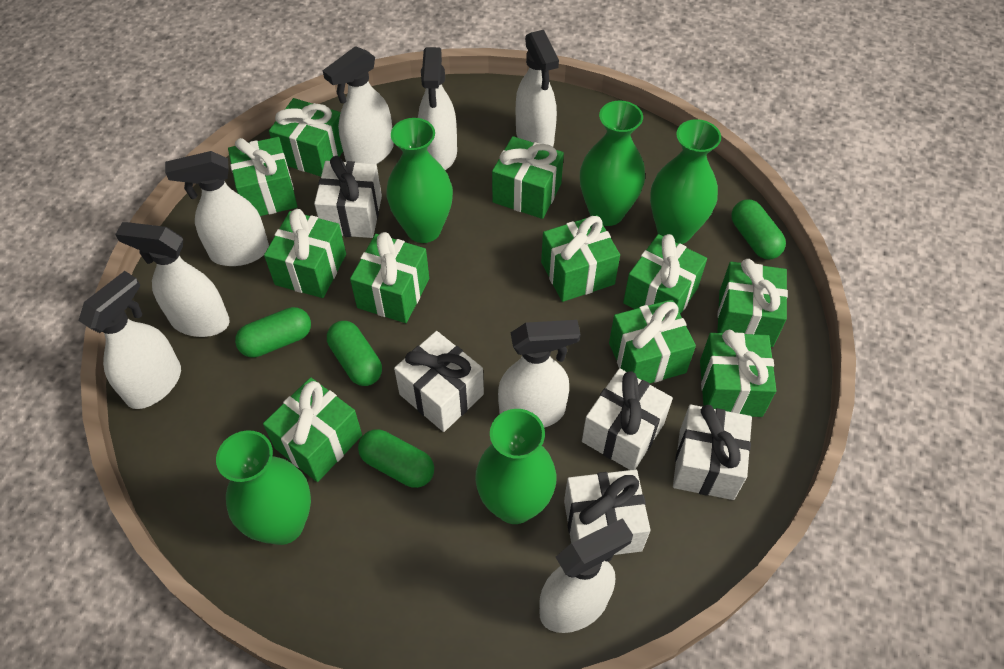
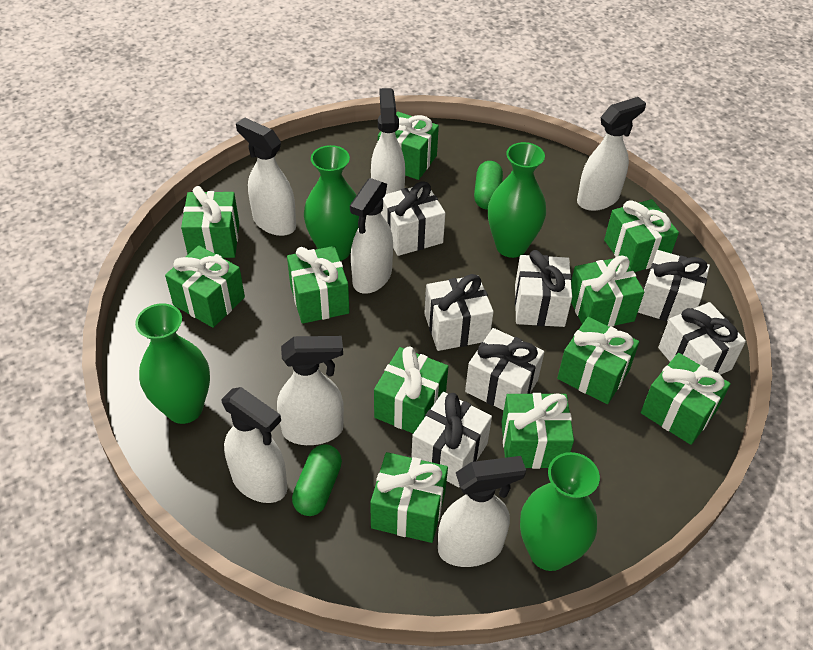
green capsule: [235,307,311,358] [327,321,382,386] [358,429,434,488] [731,200,786,259] = 4 -> [292,444,342,516] [474,161,503,209] = 2
green vase: [216,430,311,545] [386,118,453,243] [475,409,556,524] [580,101,645,226] [650,119,721,244] = 5 -> [135,303,210,424] [304,145,359,261] [488,142,546,258] [520,452,600,571] = 4
white gift: [314,156,382,238] [394,331,484,432] [564,469,650,555] [582,368,673,470] [673,405,752,500] = 5 -> [381,181,445,256] [411,392,492,487] [424,274,494,351] [465,328,544,410] [515,250,572,327] [638,250,710,322] [658,302,746,375] = 7
white spray bottle: [78,271,181,409] [115,222,230,337] [165,151,269,266] [323,46,394,164] [418,47,457,170] [498,320,580,428] [516,30,559,147] [540,518,633,633] = 8 -> [221,387,287,503] [236,118,296,236] [277,336,344,445] [350,178,393,294] [371,88,405,194] [438,456,526,567] [577,97,646,211] = 7

